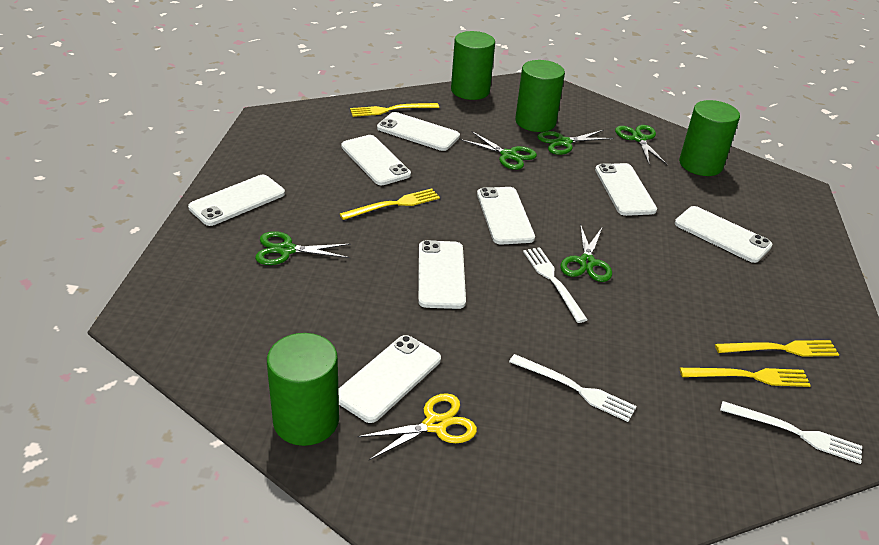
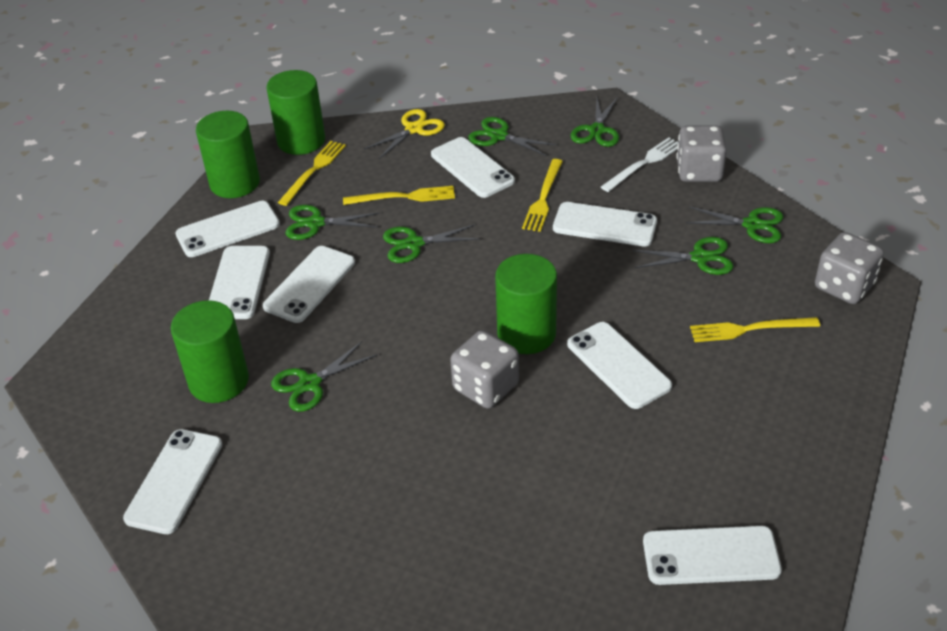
green scissors: [255,231,351,265] [460,131,537,170] [537,130,613,155] [560,224,612,282] [615,125,668,165] = 5 -> [271,341,377,412] [285,205,380,240] [383,224,480,263] [468,117,557,156] [570,97,619,147] [632,237,733,275] [686,206,783,243] = 7
grey dice: none = 0 -> [450,330,519,409] [676,125,727,182] [815,232,884,304] = 3
white fork: [509,354,637,422] [523,247,588,323] [720,401,862,464] = 3 -> [601,137,678,192] = 1

